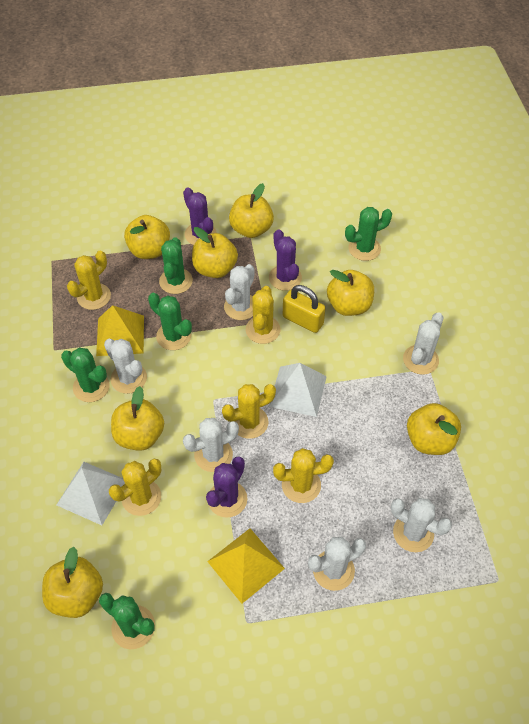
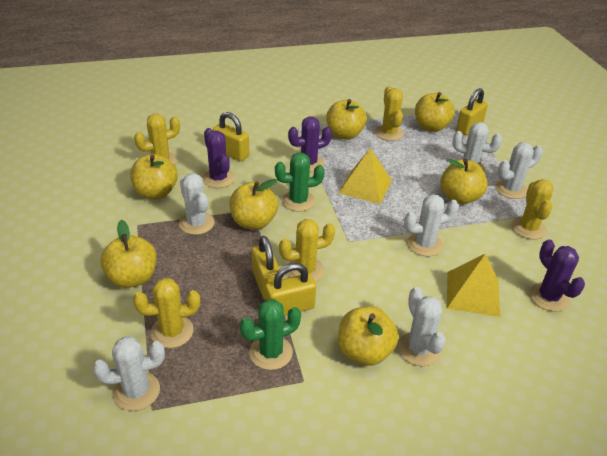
green cactus: [61,348,110,402] [99,593,155,649] [148,293,192,350] [159,237,193,294] [345,207,392,261] = 5 -> [240,299,301,370] [275,152,325,212] = 2
white pyramid: [57,462,125,525] [269,363,327,417] = 2 -> none = 0
yellow padlock: [283,285,325,333] = 1 -> [213,112,249,161] [252,236,279,299] [265,263,316,316] [456,88,488,135] = 4

